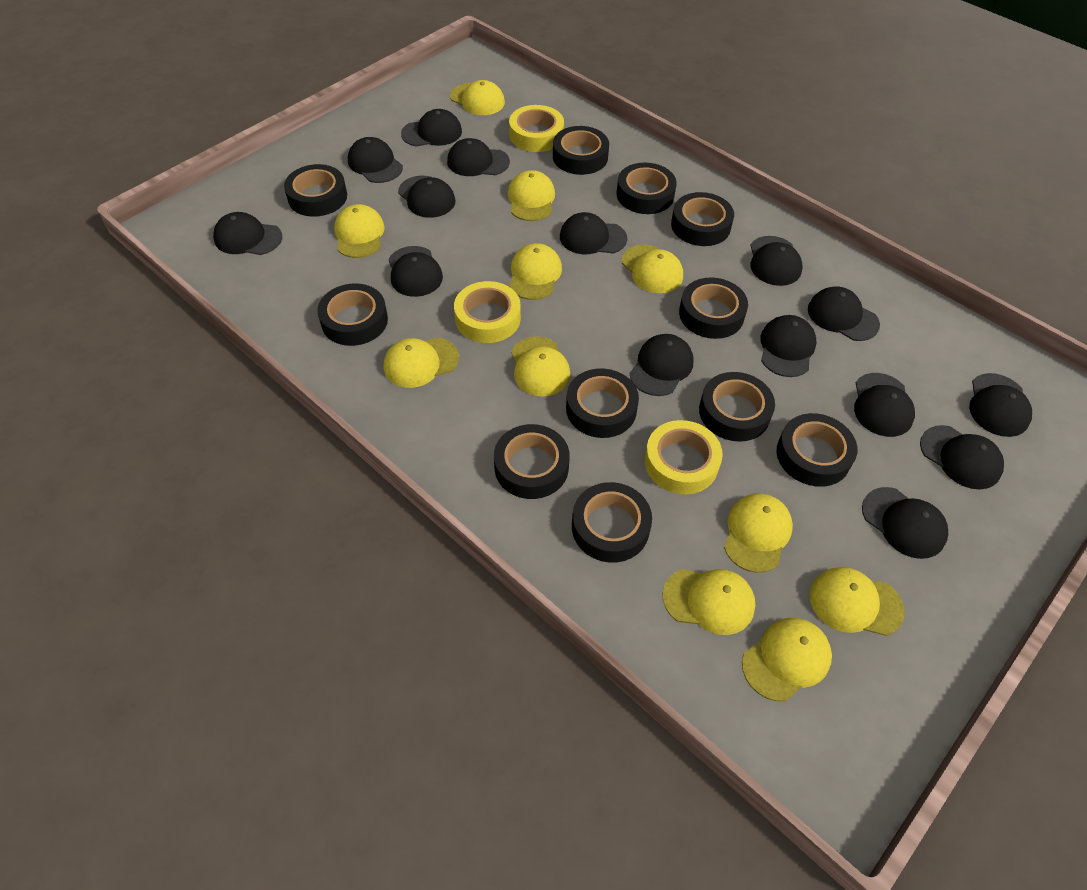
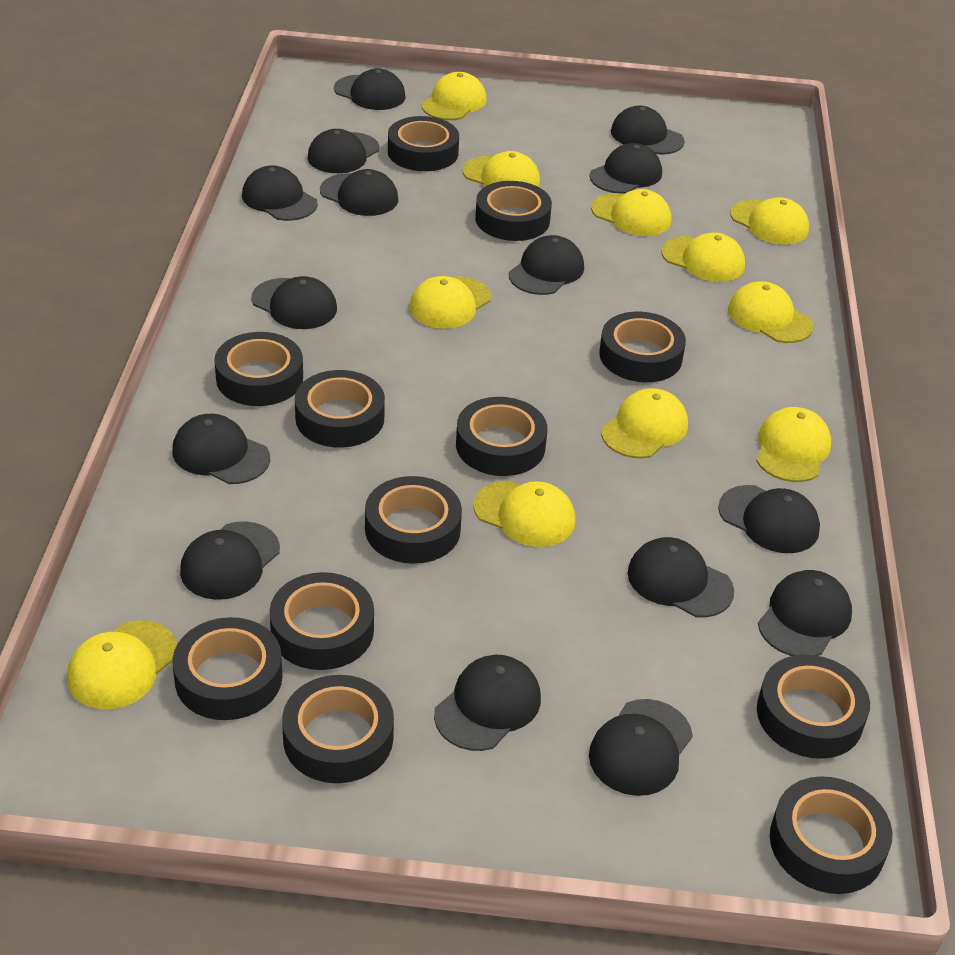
black tape: [284,164,347,217] [317,284,388,346] [494,424,570,499] [553,126,609,175] [566,368,639,438] [572,482,652,563] [617,163,677,214] [671,192,734,246] [679,277,748,339] [699,372,775,442] [776,413,857,487] = 11 -> [172,617,283,720] [214,332,303,406] [269,572,374,670] [282,675,394,783] [295,370,385,448] [365,476,462,564] [388,116,459,171] [456,397,547,476] [475,181,552,241] [599,311,686,382] [757,655,870,759] [770,776,892,894] = 12
yellow tape: [454,281,521,343] [509,105,564,152] [644,420,723,494] = 3 -> none = 0

